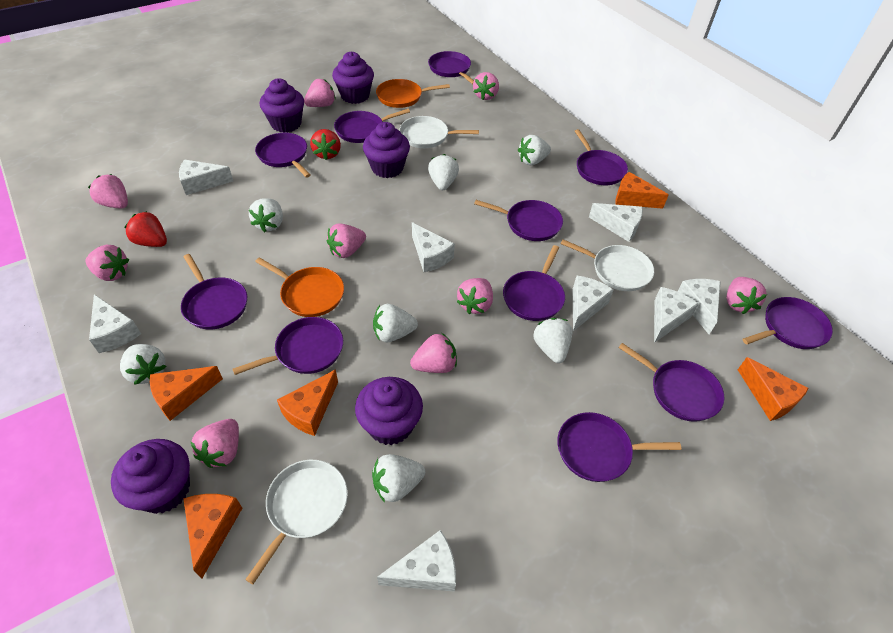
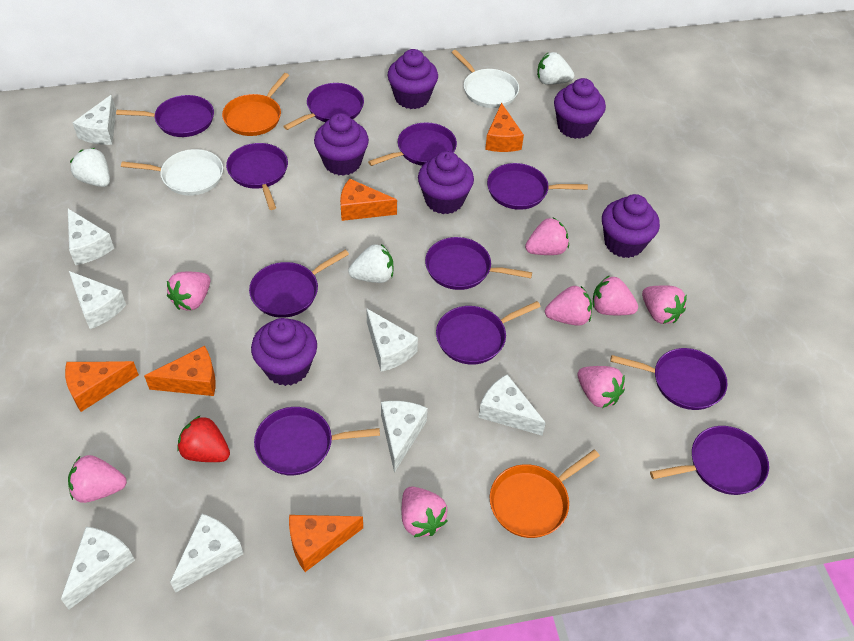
pink strawberry: [85,245,129,281] [88,174,128,208] [191,419,239,468] [304,79,336,107] [327,223,366,258] [410,333,457,373] [457,278,493,314] [473,72,499,100] [726,277,767,314] = 9 -> [68,455,127,503] [167,272,210,311] [401,487,448,537] [525,218,569,255] [545,286,592,326] [577,366,625,408] [592,275,638,315] [642,285,687,324] = 8
purple cupcake: [111,439,190,514] [260,78,304,133] [332,51,374,104] [355,377,423,445] [363,122,410,178] = 5 -> [251,318,317,386] [314,113,369,176] [387,49,438,109] [418,151,474,214] [554,78,606,139] [602,194,660,258] = 6
red strawberry: [124,211,167,247] [310,129,341,160] = 2 -> [177,415,230,462] = 1
white pan: [245,460,348,584] [399,116,479,148] [560,239,654,291] = 3 -> [121,149,223,196] [452,50,519,108] = 2
white strawberry: [120,344,166,385] [249,198,283,232] [372,454,425,502] [373,304,418,342] [428,154,459,190] [518,135,551,165] [533,318,572,363] = 7 -> [70,148,110,187] [348,244,393,283] [537,52,574,85] = 3

